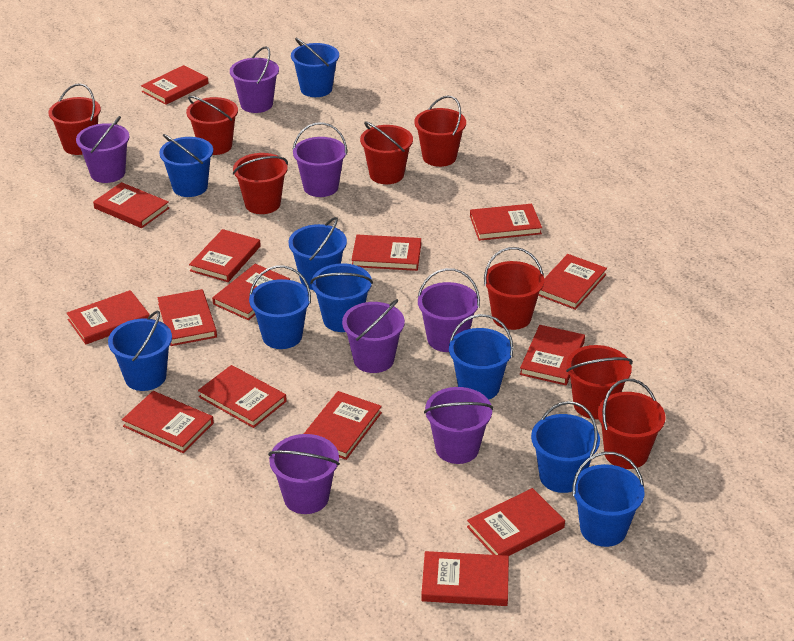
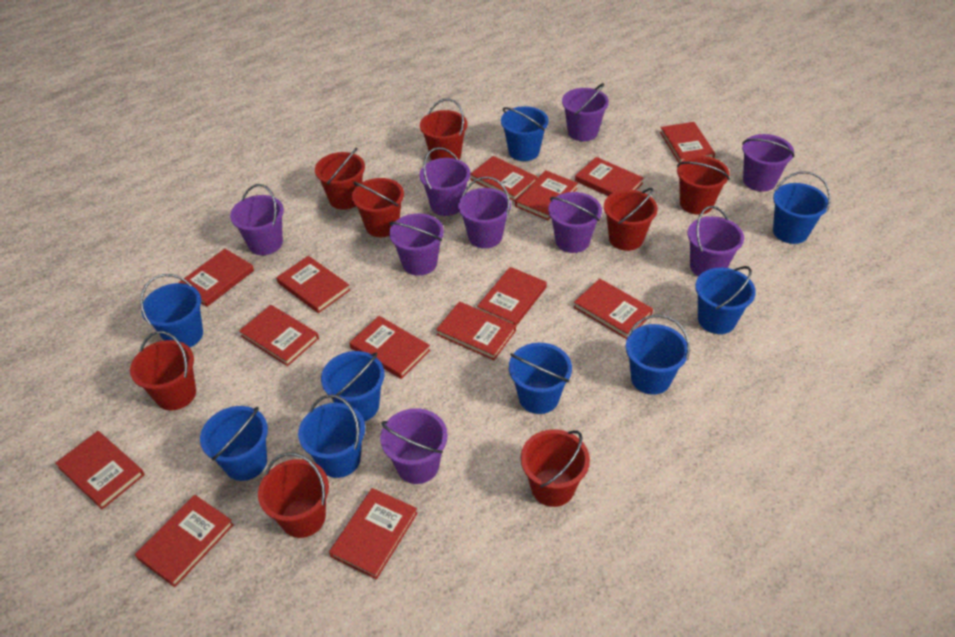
purple bucket: [76,116,129,183] [230,46,279,113] [268,434,340,514] [292,122,347,197] [342,299,405,373] [418,268,480,352] [424,387,493,464] = 7 -> [230,184,284,255] [380,408,448,484] [389,213,444,276] [420,147,470,216] [458,176,511,248] [548,192,602,253] [562,83,609,141] [688,206,744,276] [742,134,794,192] = 9
red book: [67,290,150,344] [93,182,169,228] [122,391,214,453] [141,65,209,105] [158,289,217,346] [189,229,261,282] [198,365,287,428] [212,264,290,320] [304,391,382,460] [351,235,421,271] [421,551,509,606] [467,488,565,556] [470,204,542,241] [520,325,585,386] [538,254,607,310] = 15 -> [55,431,145,509] [135,495,234,587] [178,249,254,307] [239,305,319,366] [276,256,350,313] [329,488,418,580] [349,316,430,379] [436,301,516,360] [470,156,538,202] [477,267,547,326] [515,170,578,220] [573,279,653,339] [575,157,644,196] [660,122,715,163] = 14

